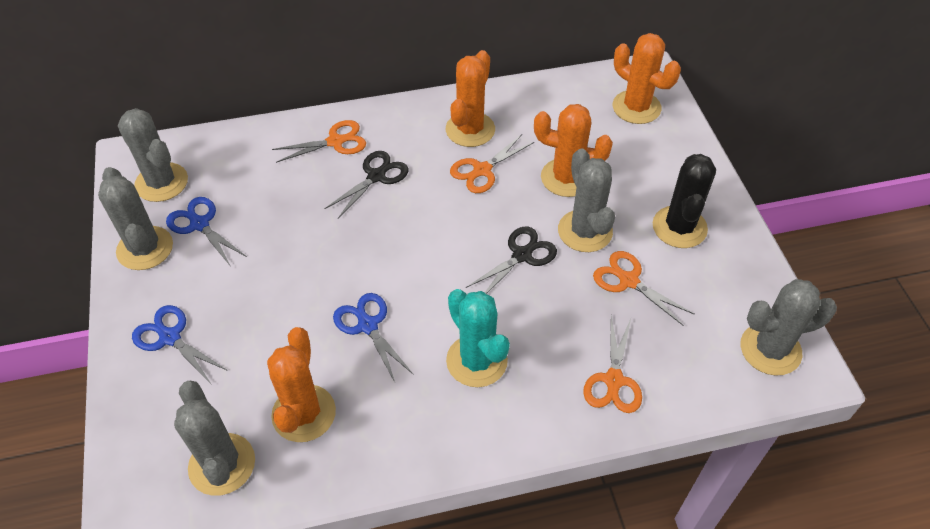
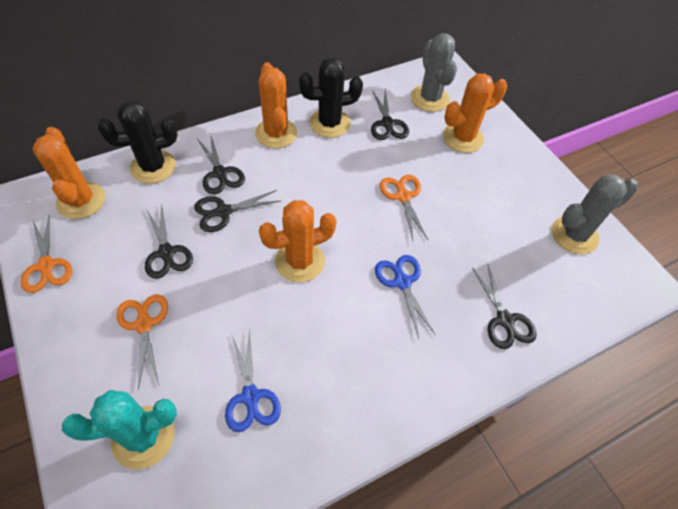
black cactus: [653,154,716,248] = 1 -> [98,100,178,184] [299,57,363,138] = 2
black scissors: [324,151,408,218] [466,226,557,294] = 2 -> [145,203,193,279] [194,190,280,232] [197,136,245,194] [371,90,409,140] [472,263,537,349] = 5
blue scissors: [132,305,228,382] [166,197,247,265] [333,293,414,382] = 3 -> [225,329,281,432] [375,255,435,338] = 2
grey cactus: [98,167,173,270] [118,108,188,202] [174,381,255,496] [558,148,615,252] [741,279,837,376] = 5 -> [411,33,457,112] [552,174,638,254] = 2
orange scissors: [272,120,366,163] [450,134,534,193] [583,316,642,413] [593,251,695,326] = 4 -> [21,214,72,293] [117,294,168,390] [380,175,428,241] = 3

